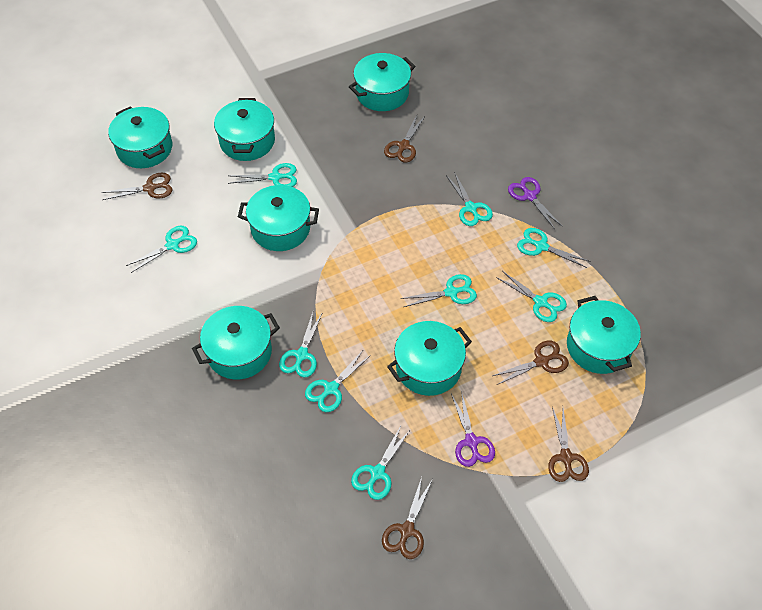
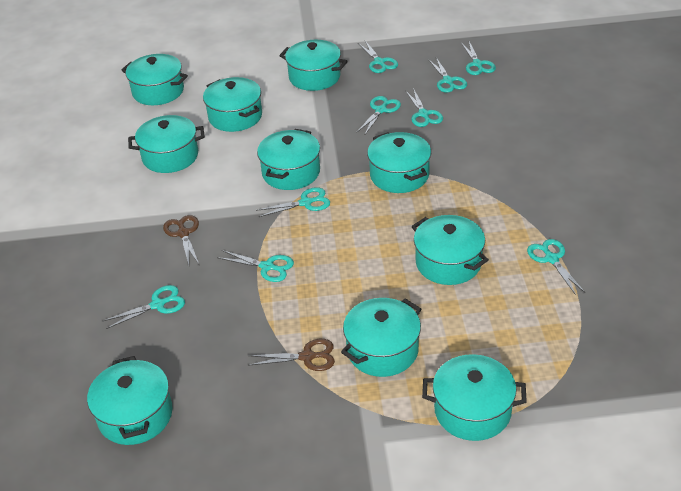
brown scissors: [101,173,172,200] [382,477,432,559] [384,115,425,163] [493,341,569,385] [548,407,589,482] = 5 -> [163,215,199,265] [248,339,335,371] = 2
purple scissors: [451,391,495,467] [508,177,563,229] = 2 -> none = 0
turquoise pot: [108,106,172,168] [192,306,280,379] [214,98,275,161] [238,185,319,251] [349,53,416,111] [387,321,472,396] [567,296,641,374] = 7 -> [87,356,173,445] [122,54,188,105] [128,115,205,173] [203,77,262,132] [257,129,320,190] [279,40,348,91] [341,298,421,377] [367,132,431,193] [412,215,489,285] [422,354,527,441] = 10

